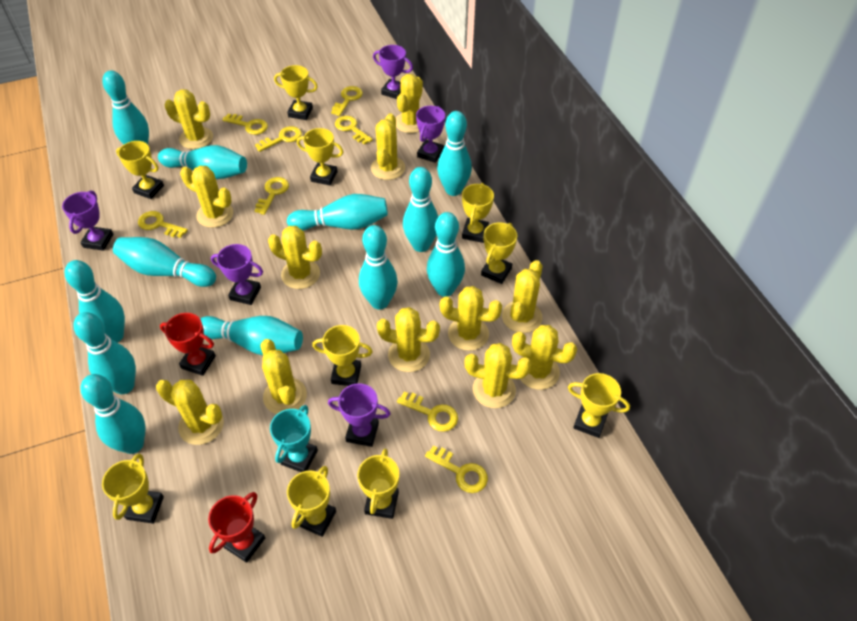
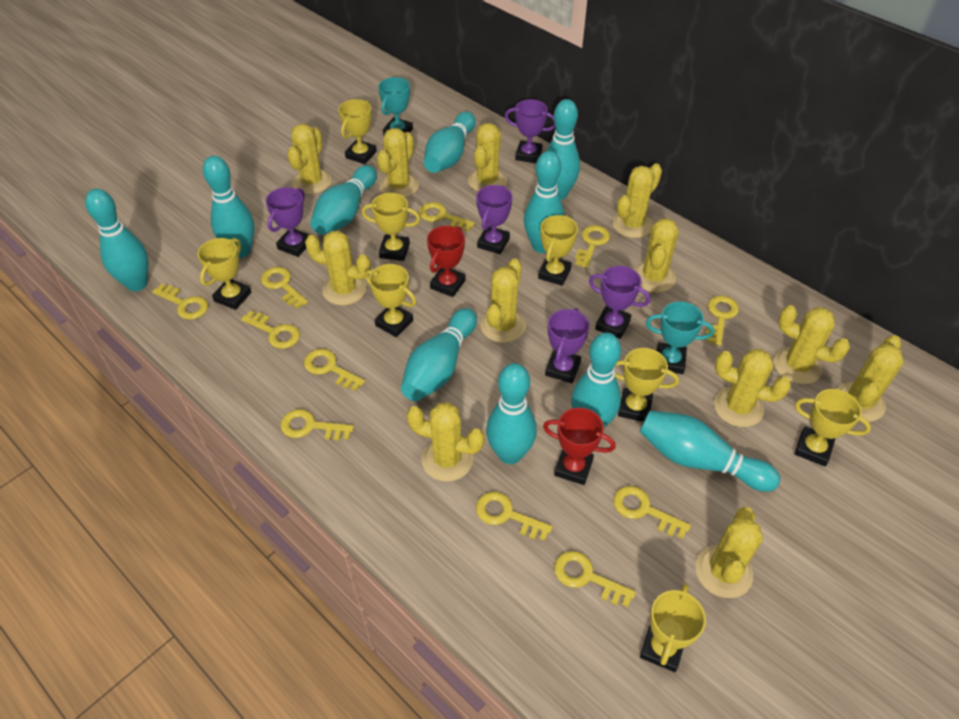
turquoise bowling pin: [65,260,125,342] [73,312,136,394] [80,374,146,454] [102,71,149,144] [113,237,216,287] [158,145,247,179] [200,316,303,355] [287,194,388,230] [359,225,398,310] [403,167,438,252] [427,212,465,297] [437,111,472,196] = 12 -> [85,189,149,291] [203,156,254,258] [310,165,376,235] [401,308,477,401] [424,112,476,173] [486,363,537,464] [524,151,565,253] [547,99,580,200] [571,333,621,428] [639,411,780,492] = 10
turquoise trophy: [270,405,318,472] = 1 -> [378,77,413,135] [646,301,714,374] = 2
yellow key: [138,211,188,238] [222,114,268,135] [255,126,302,152] [255,177,289,215] [331,86,363,116] [335,116,373,145] [397,392,458,432] [425,445,488,493] = 8 -> [152,283,209,320] [241,311,300,349] [261,267,308,309] [280,409,354,441] [304,349,365,391] [419,202,475,231] [476,492,553,541] [554,551,636,607] [575,225,610,268] [613,486,691,539] [705,296,739,346] = 11
yellow trophy: [102,454,164,524] [116,141,164,199] [274,65,318,120] [287,466,336,537] [297,128,343,185] [312,325,373,386] [357,449,399,519] [462,183,494,243] [481,222,517,284] [568,373,630,438] = 10 -> [198,238,251,310] [338,99,377,164] [362,193,420,261] [365,264,416,337] [538,215,578,286] [615,348,679,422] [640,583,706,672] [794,389,871,466] = 8

